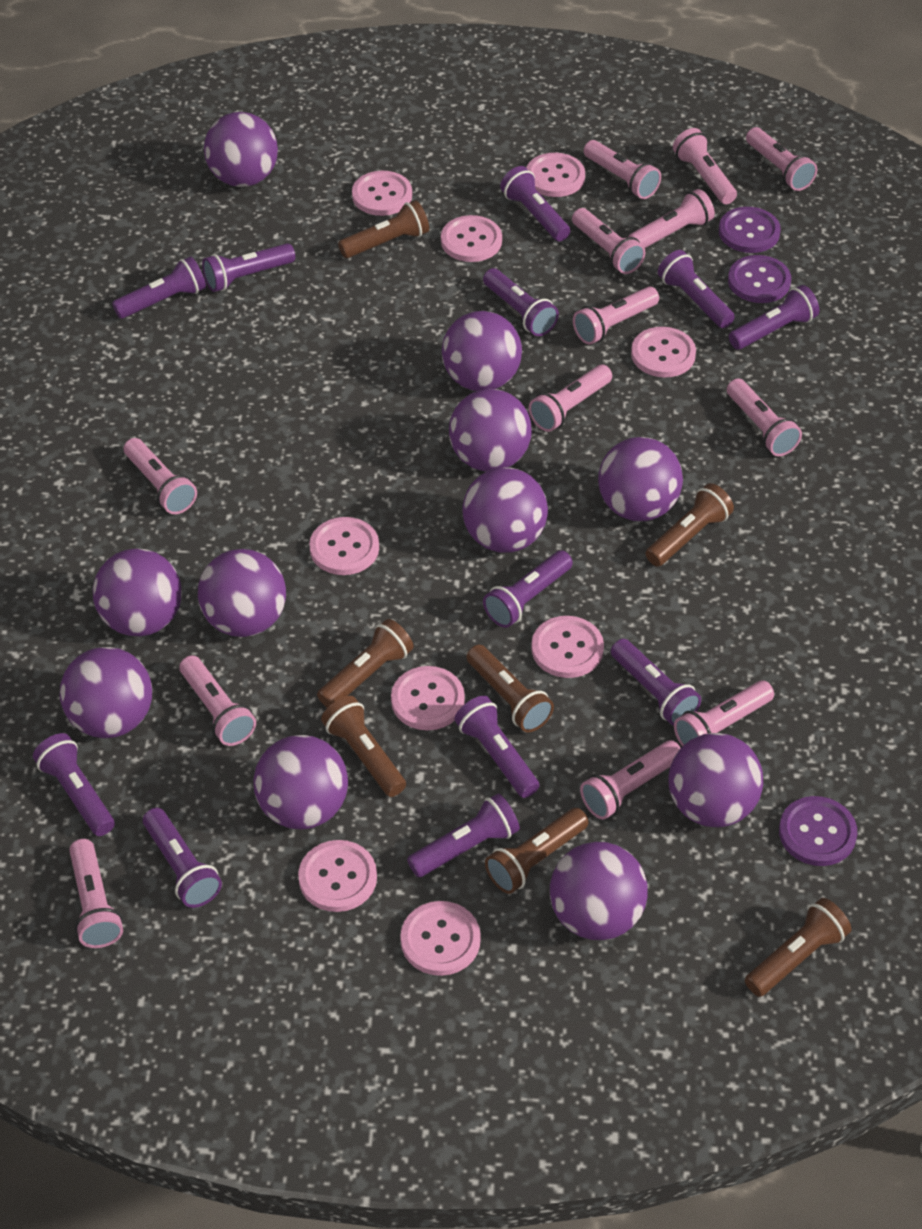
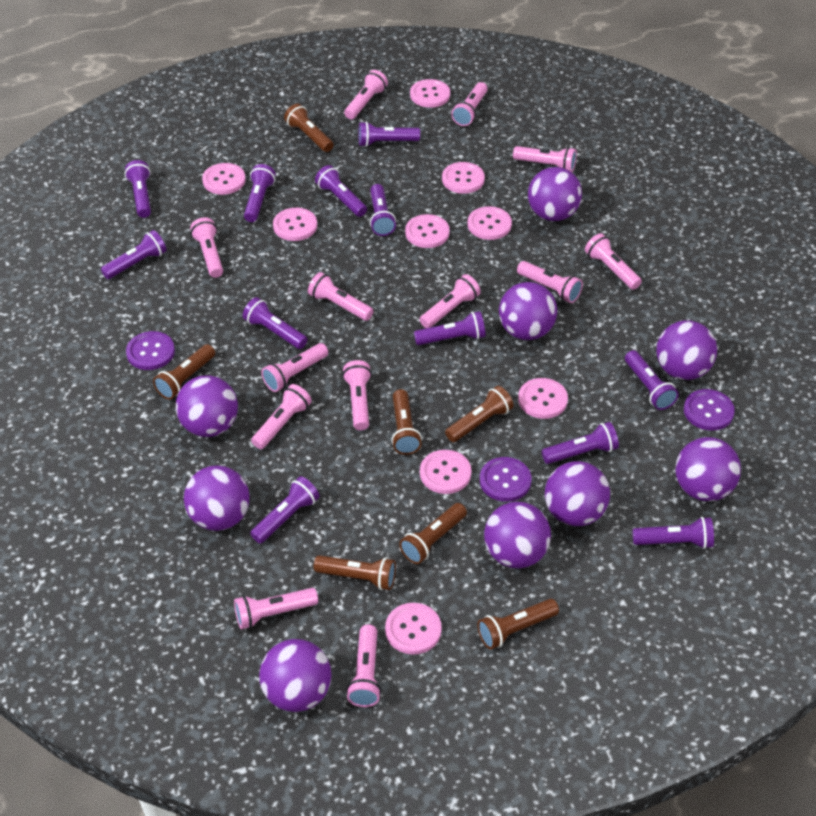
purple ball: [60,647,152,738] [93,549,182,636] [198,549,286,637] [204,112,278,187] [253,735,348,830] [442,311,522,391] [449,389,532,472] [462,467,548,553] [550,842,648,940] [598,437,683,521] [669,733,763,827] = 11 -> [176,375,238,437] [184,465,250,531] [259,639,331,712] [484,502,551,568] [499,282,557,340] [528,167,582,221] [545,461,610,526] [656,320,717,380] [675,437,741,501] = 9

